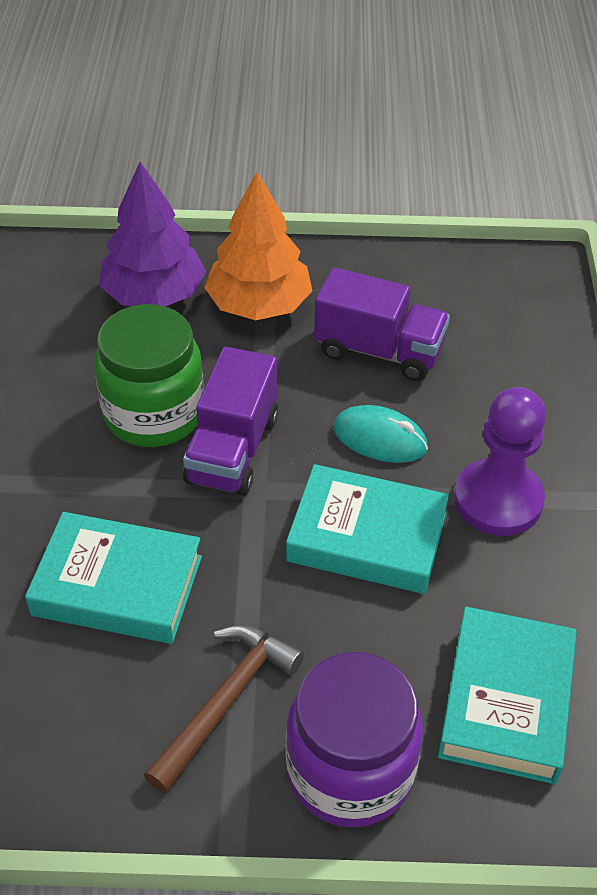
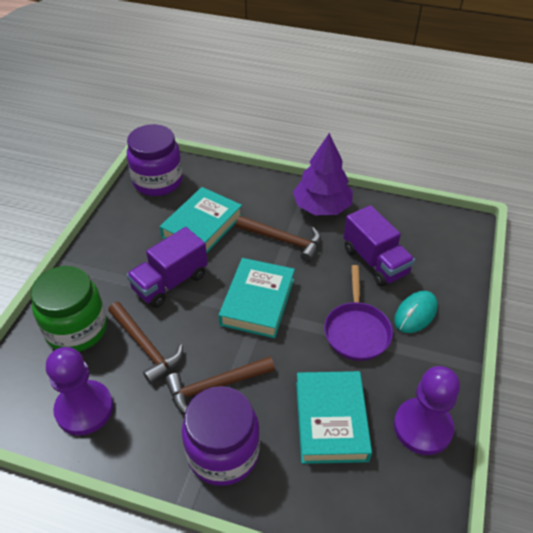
brown hammer: [144,625,304,793] = 1 -> [108,302,183,384] [165,356,275,414] [236,216,321,262] = 3
orange tree: [204,172,313,320] = 1 -> none = 0
purple jar: [286,652,423,828] = 1 -> [127,124,183,196] [182,386,260,486] = 2
purple pan: none = 0 -> [324,265,393,361] = 1
purple pawn: [454,387,546,536] = 1 -> [46,347,113,435] [394,366,460,455] = 2

